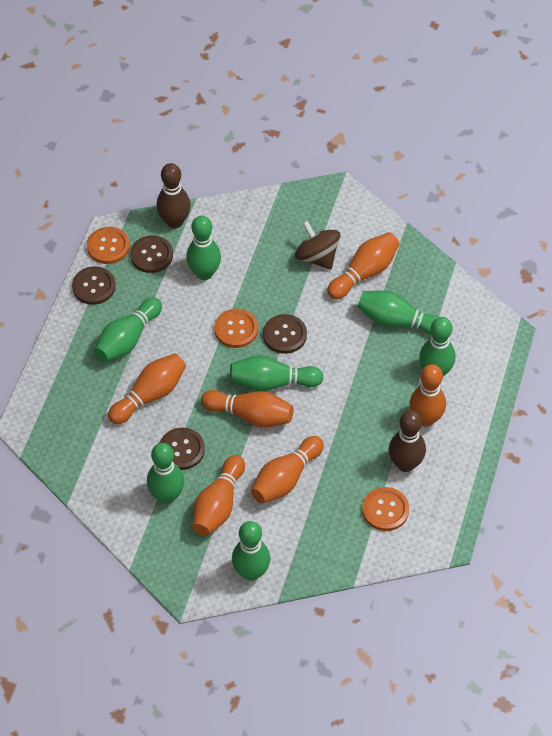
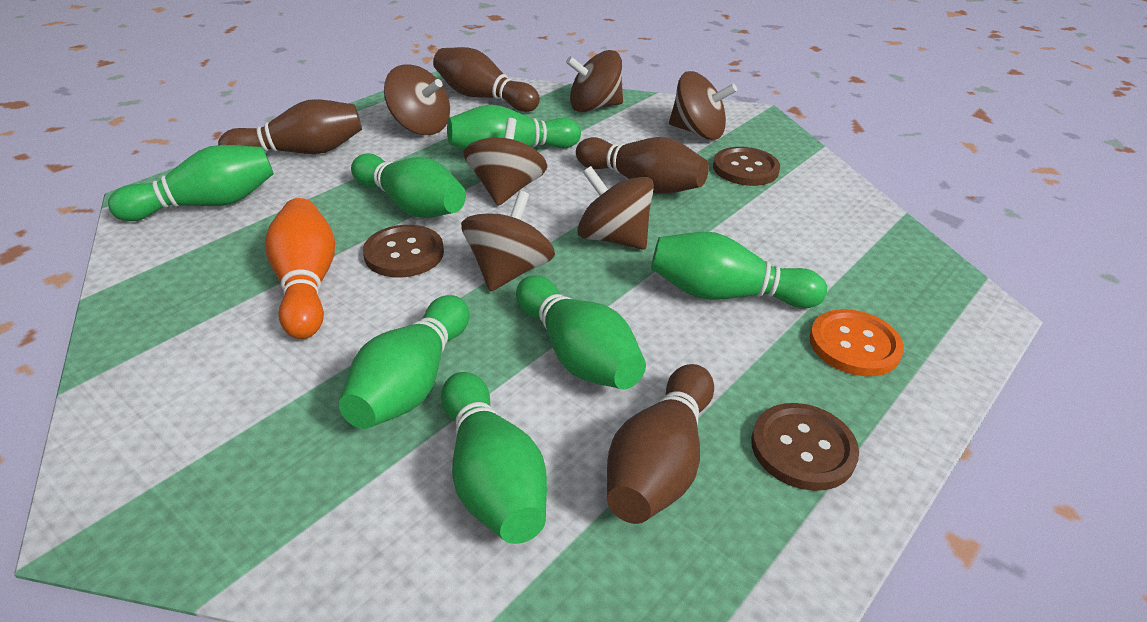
brown bowling pin: [156,163,191,228] [389,410,426,472] = 2 -> [218,99,362,154] [433,47,540,112] [576,137,709,194] [607,364,714,524] = 4
brown button: [72,266,116,305] [130,235,173,273] [160,428,205,470] [263,314,307,354] = 4 -> [363,225,444,277] [713,147,780,186] [751,403,859,491] = 3
brown spinning top: [295,221,340,270] = 1 -> [384,65,450,135] [461,191,555,291] [463,118,547,206] [566,50,623,112] [577,166,654,250] [669,71,737,140] = 6
orange bowling pin: [108,353,186,424] [193,455,245,536] [201,390,293,428] [251,436,324,503] [327,232,399,299] [409,364,446,427] = 6 -> [265,198,335,339] = 1
orange button: [87,227,130,264] [214,309,258,348] [362,487,409,531] = 3 -> [809,309,904,376] = 1

